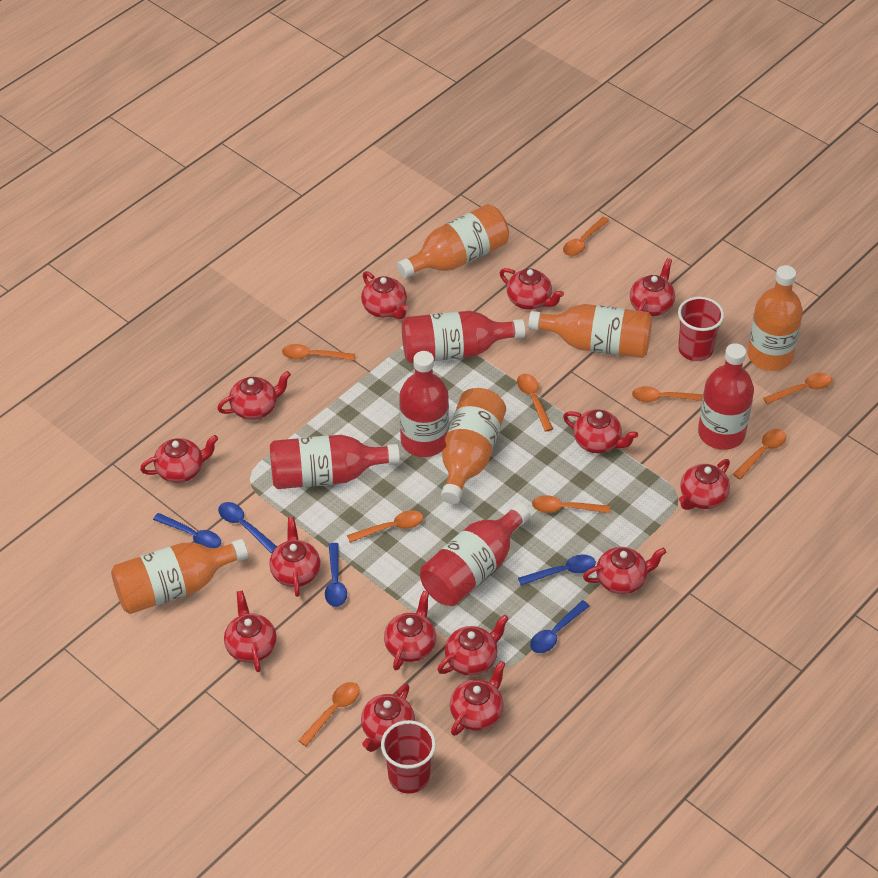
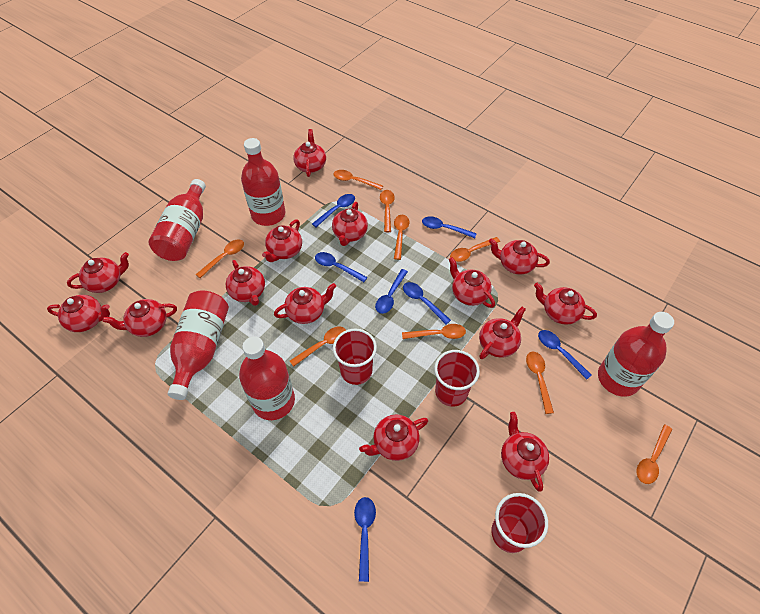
blue spoon: [153,513,221,548] [218,502,277,553] [325,543,347,607] [518,555,596,586] [530,600,590,653] = 5 -> [312,194,355,227] [315,252,368,282] [354,497,376,582] [375,269,408,314] [403,282,451,324] [422,217,477,238] [538,330,592,380] = 7
orange bottle: [111,539,248,614] [397,204,509,278] [441,388,506,504] [528,304,652,358] [747,265,803,371] = 5 -> none = 0
red cup: [381,720,436,794] [678,297,724,361] = 2 -> [333,329,377,385] [434,350,480,407] [491,493,548,553] = 3

